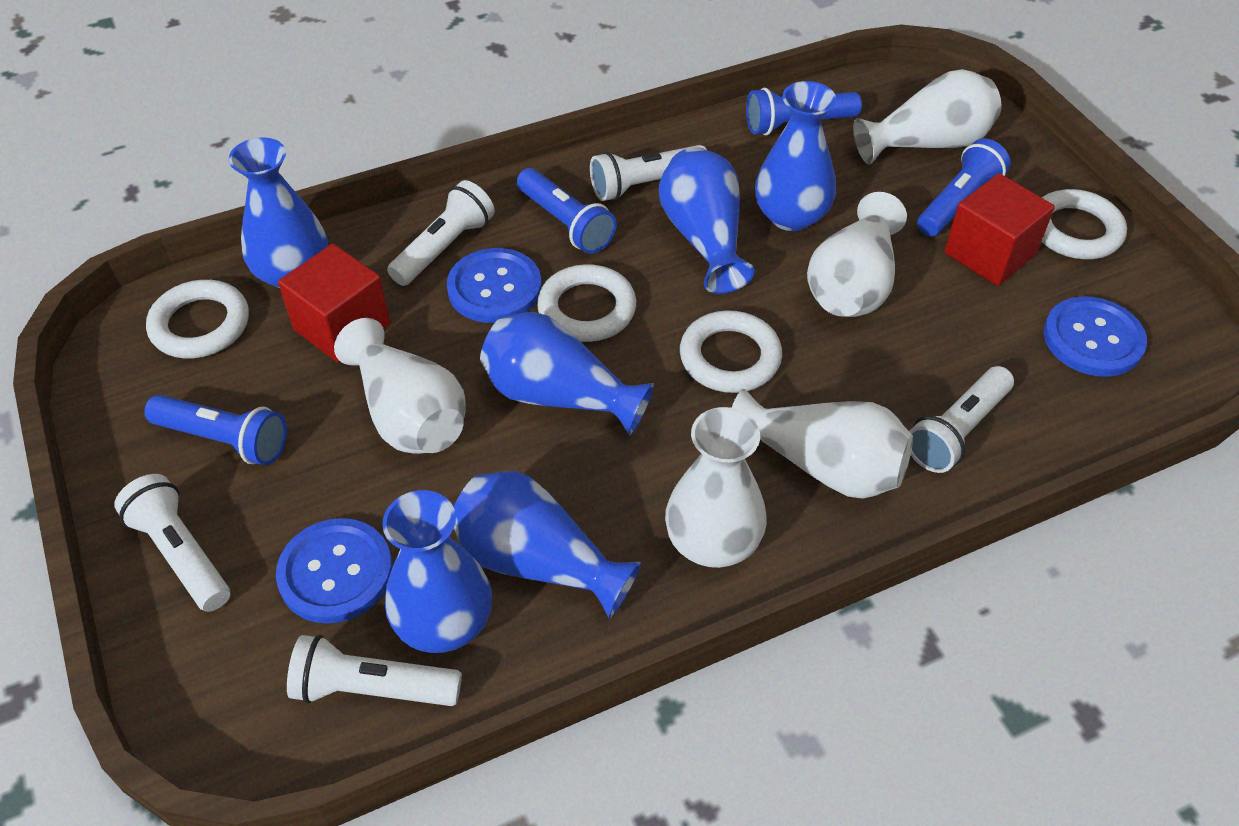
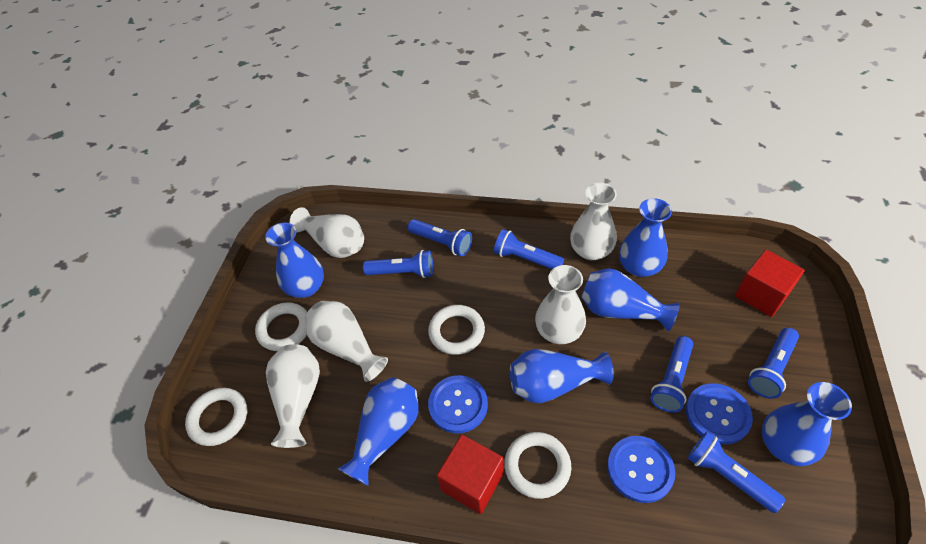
blue flashlight: [144,395,287,465] [517,168,617,254] [746,88,862,135] [917,138,1010,236] = 4 -> [363,250,433,278] [408,219,472,256] [494,229,564,269] [650,336,693,413] [687,432,785,513] [748,328,799,399] = 6
white flashlight: [114,474,230,612] [287,635,462,706] [387,180,495,286] [590,145,707,201] [909,366,1014,473] = 5 -> none = 0

